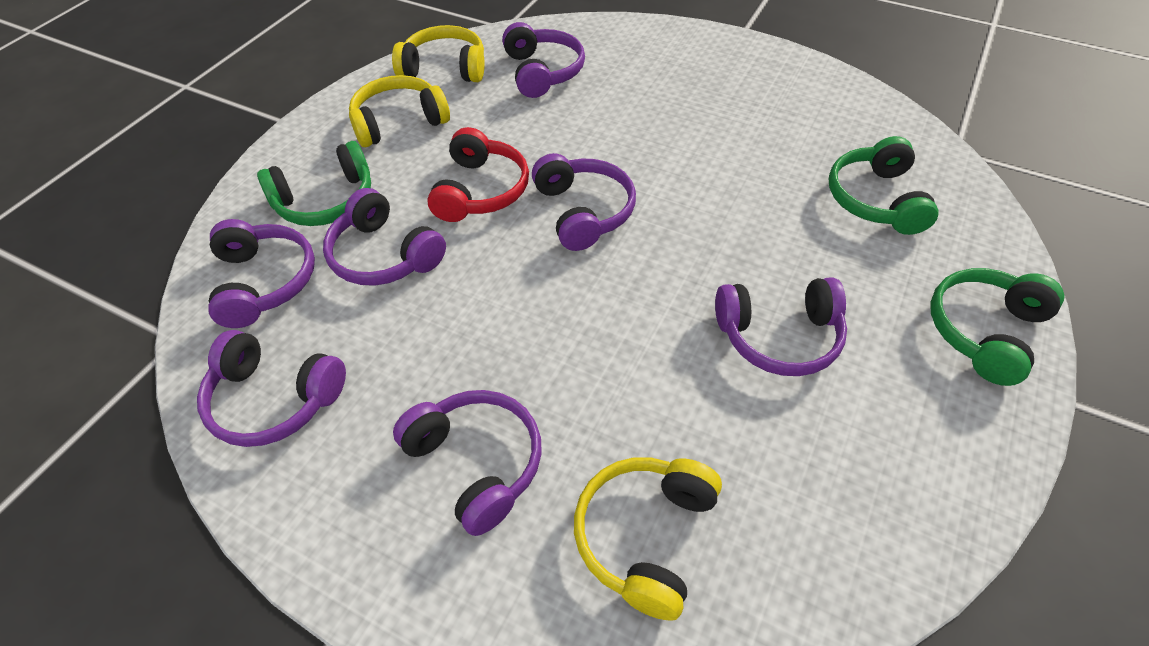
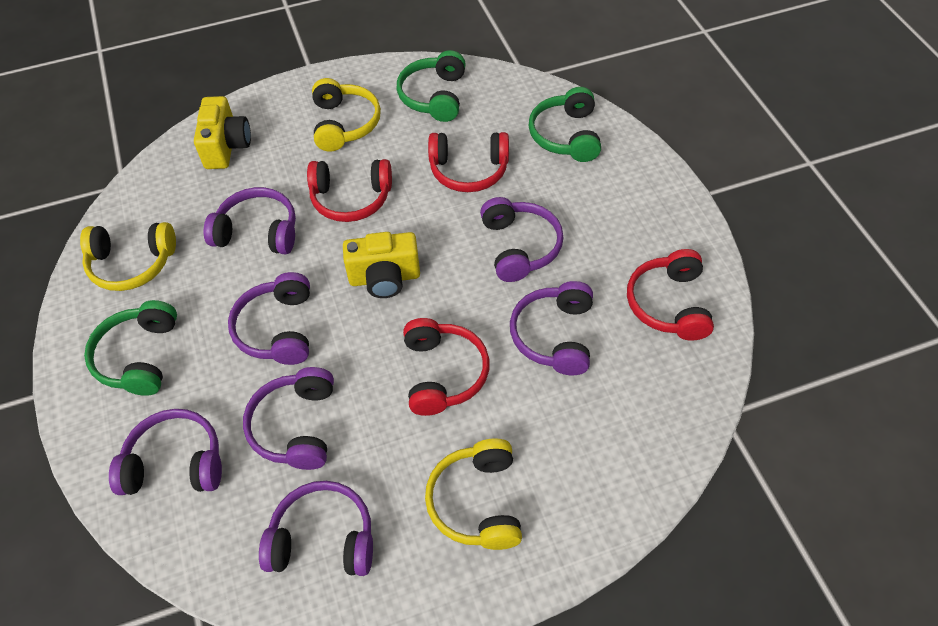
red headphones: [427,127,529,222] = 1 -> [307,159,392,222] [403,318,490,416] [428,132,509,192] [627,249,714,341] = 4
yellow camera: none = 0 -> [194,96,251,169] [343,232,420,298] = 2

